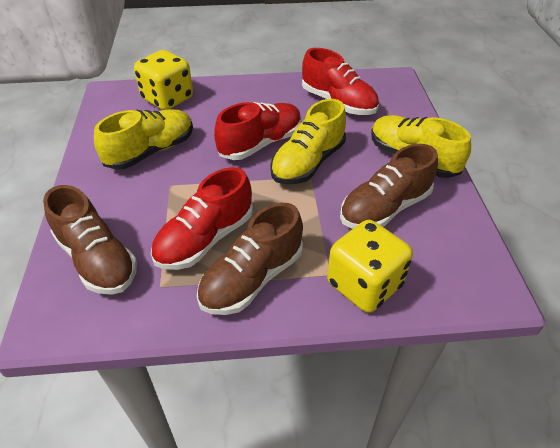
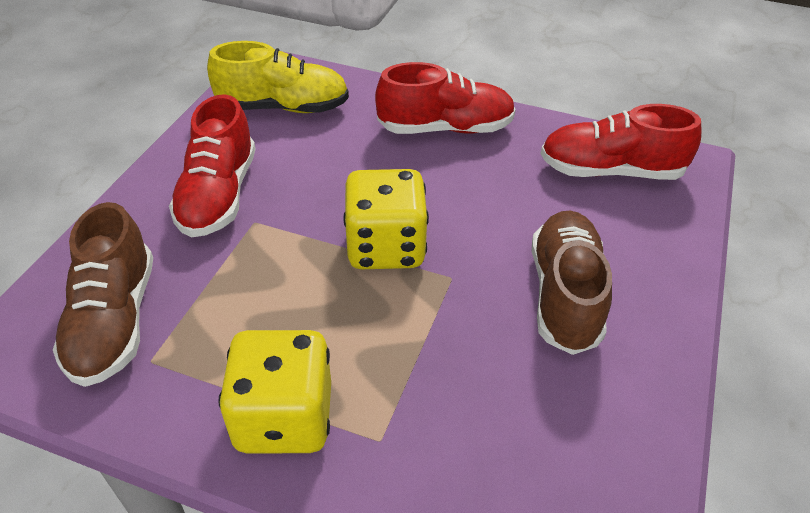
brown shoe: [43,185,137,295] [197,203,303,315] [340,144,438,229] = 3 -> [53,202,153,387] [532,211,612,355] = 2
yellow shoe: [94,109,193,170] [270,99,346,184] [371,115,471,178] = 3 -> [207,41,349,113] = 1

